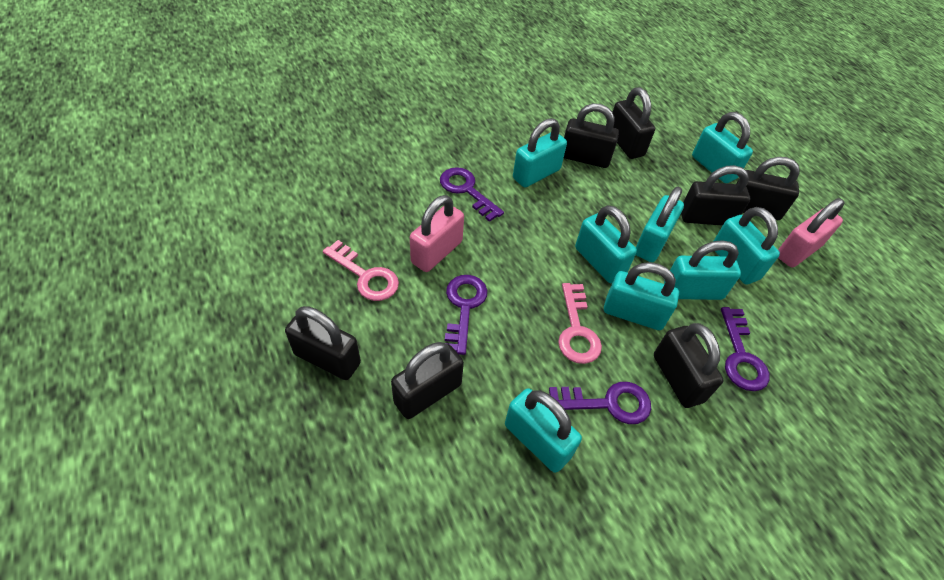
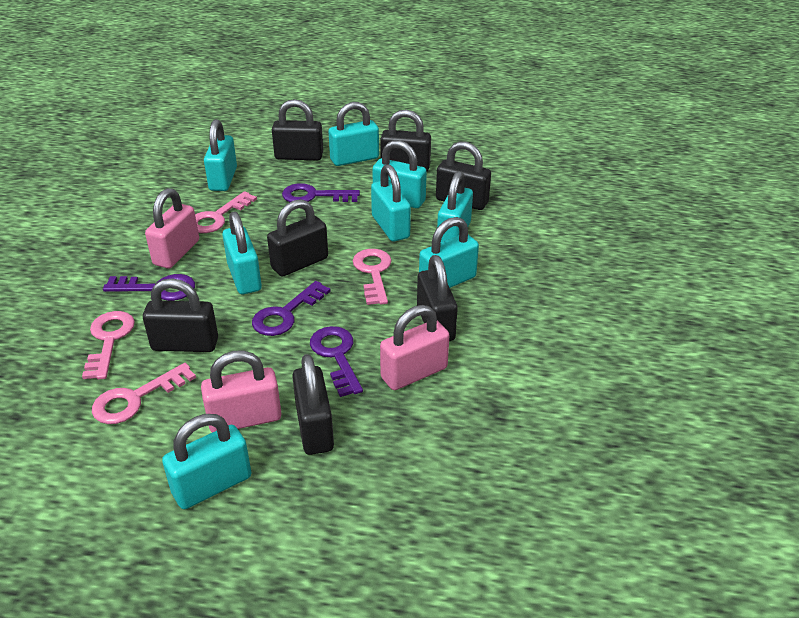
pink key: [323,240,399,301] [558,283,602,364] = 2 -> [82,311,135,379] [92,363,196,424] [195,191,257,233] [353,249,392,305] = 4
pink padlock: [410,195,464,272] [778,198,845,267] = 2 -> [145,188,199,268] [201,350,281,432] [380,305,450,390] = 3

